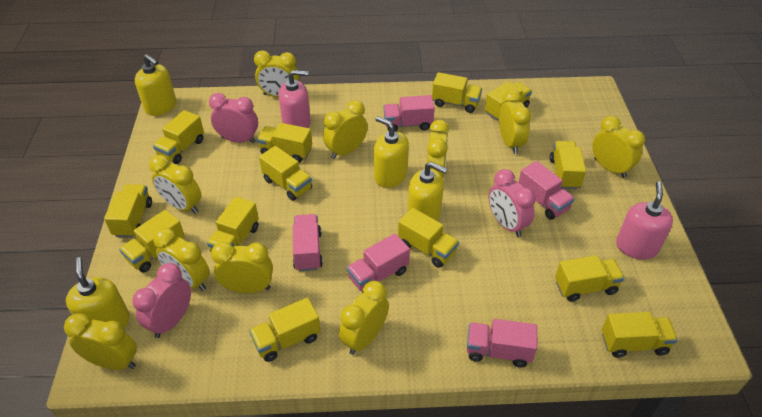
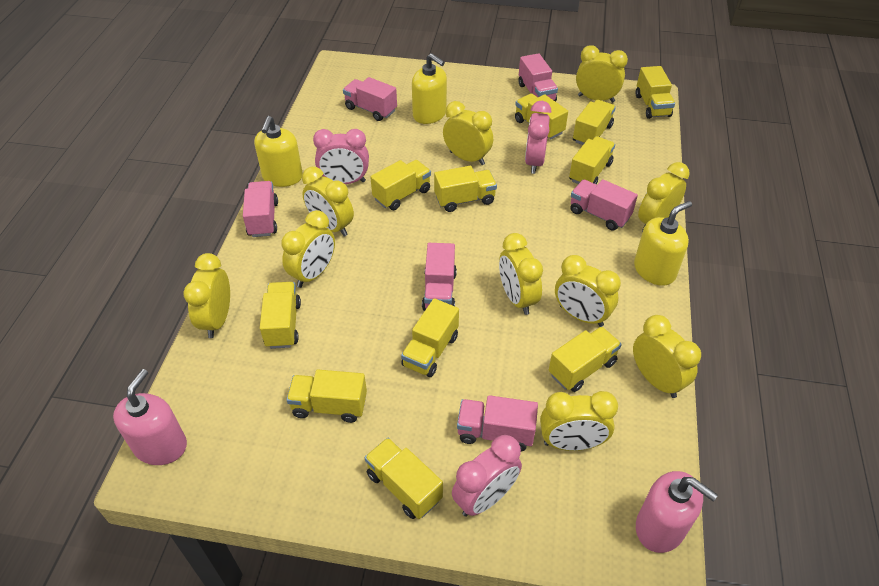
pink truck: [293,214,323,271] [347,233,410,293] [383,95,435,132] [467,319,537,368] [518,161,575,220] = 5 -> [243,181,278,237] [343,77,397,121] [422,243,457,311] [457,395,538,451] [518,53,558,102] [571,179,638,230] = 6
yellow soap dispenser: [66,257,130,328] [135,54,176,116] [374,116,409,188] [408,162,448,221] = 4 -> [254,116,303,187] [412,53,447,124] [634,201,692,286] = 3
yellow truck: [104,184,152,238] [119,210,185,273] [153,110,204,164] [207,197,259,252] [249,298,321,362] [257,123,312,163] [259,146,312,201] [398,208,459,268] [432,72,482,113] [485,82,532,120] [550,141,586,189] [555,255,625,302] [602,312,678,358] = 13 -> [260,282,301,349] [286,370,367,423] [364,438,443,519] [370,160,431,210] [401,298,459,377] [434,166,497,212] [515,93,568,139] [549,326,622,392] [569,136,615,185] [573,100,616,145] [636,66,675,119] = 11

